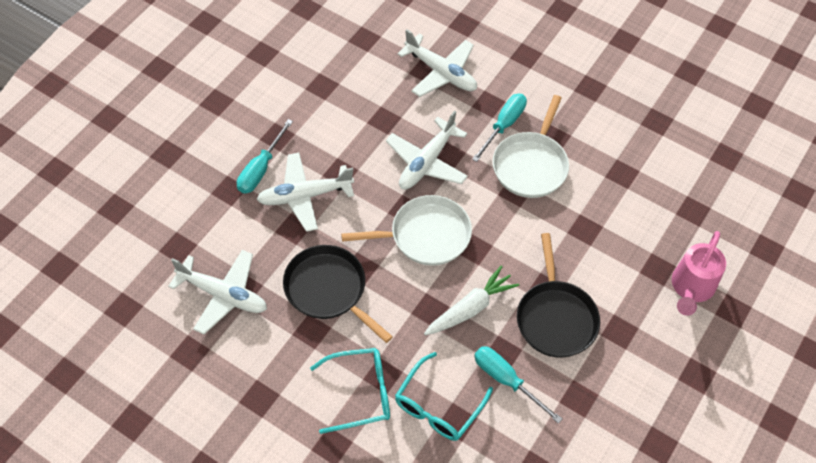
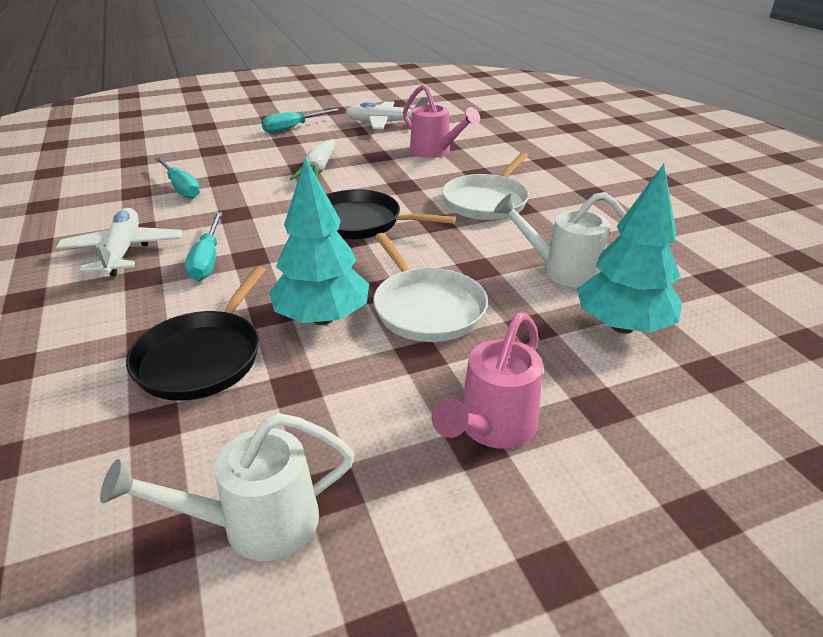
pink watering can: [672,231,726,316] = 1 -> [403,84,480,158] [432,313,543,449] = 2
turquoise glasses: [310,348,390,434] [395,352,493,441] = 2 -> none = 0
turquoise tree: none = 0 -> [269,157,369,325] [577,164,682,334] = 2
white plane: [168,250,267,334] [257,153,354,232] [386,111,468,190] [397,29,477,97] = 4 -> [56,208,182,276] [346,97,428,129] = 2
white watering can: none = 0 -> [100,413,354,561] [494,192,626,288] = 2

